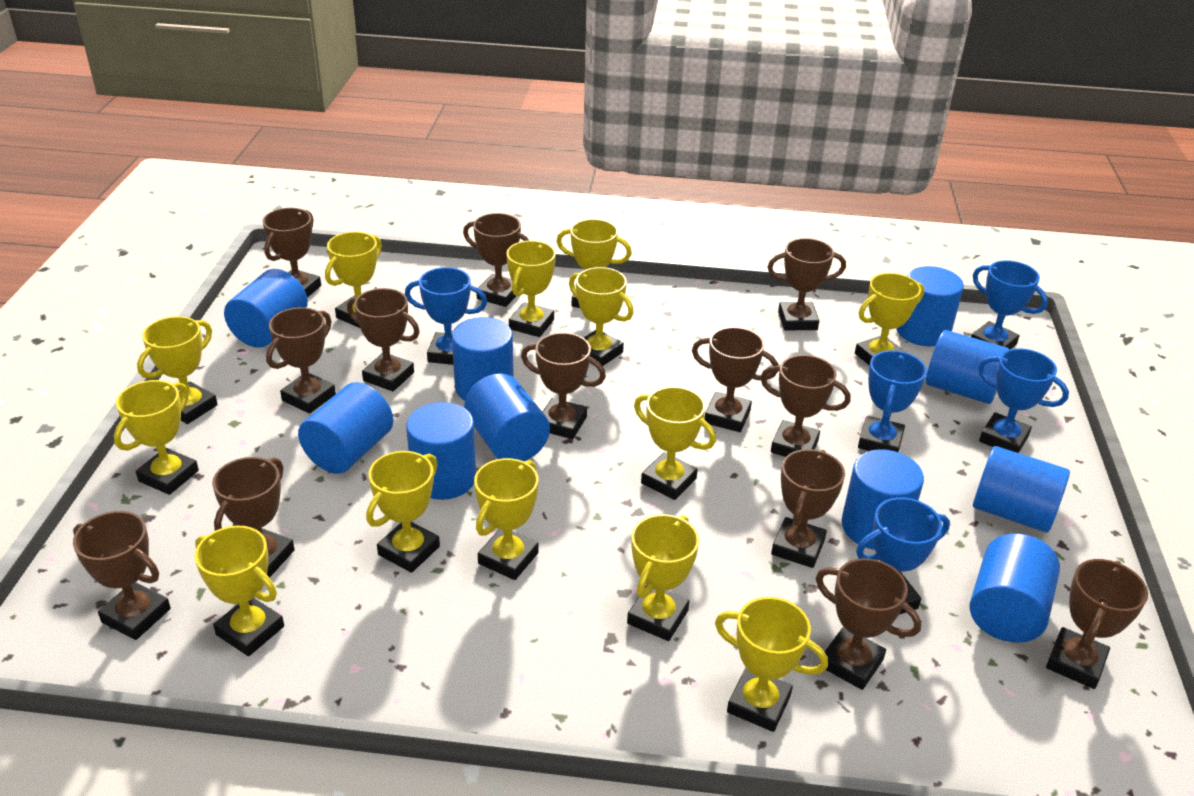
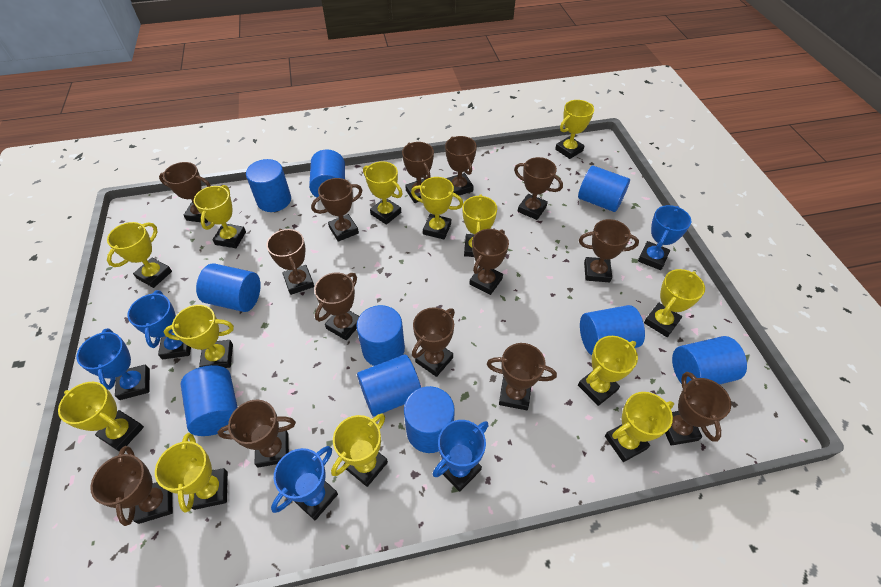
brown trophy: [73,511,171,640] [212,457,295,578] [262,208,321,298] [266,307,336,414] [347,288,420,391] [463,213,529,307] [521,332,606,439] [692,327,778,432] [760,355,851,457] [767,238,846,330] [771,449,845,568] [816,558,921,690] [1046,559,1148,689] = 13 -> [90,446,173,526] [159,162,211,223] [218,400,296,468] [266,229,314,295] [311,178,363,242] [314,273,359,340] [402,142,434,203] [412,307,455,377] [445,136,477,195] [469,229,509,295] [487,343,557,410] [514,157,563,220] [579,219,639,283] [665,372,731,446] = 14

